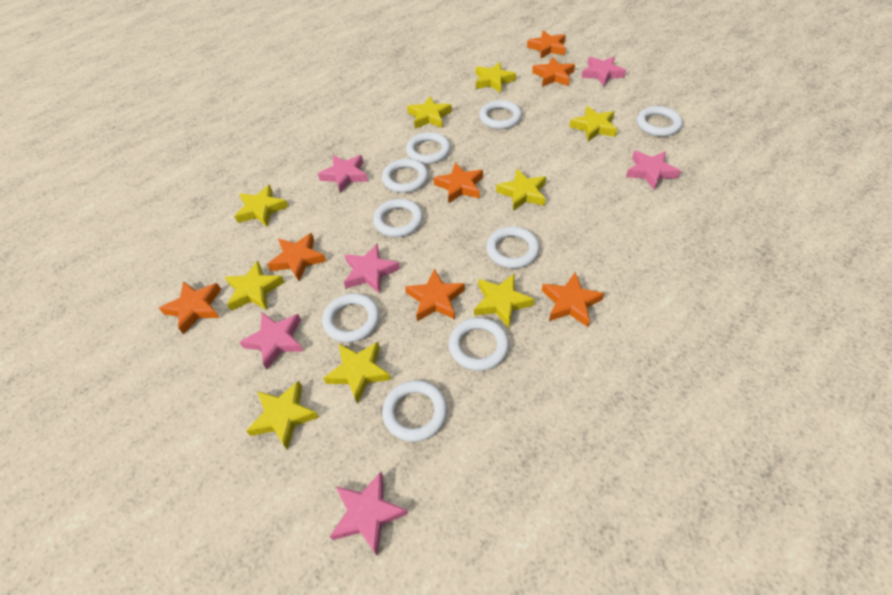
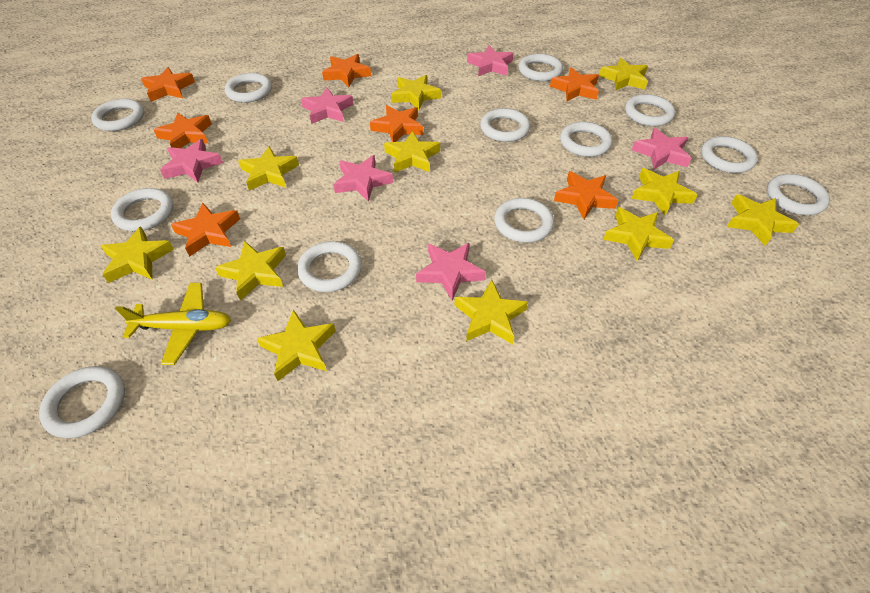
white ring: [322,293,379,343] [373,199,423,237] [382,159,428,193] [382,380,447,442] [406,132,451,164] [449,318,509,371] [479,100,522,129] [486,226,540,268] [637,106,683,137] = 9 -> [39,366,125,438] [91,99,144,131] [111,188,173,231] [225,73,272,103] [297,241,362,292] [480,108,531,142] [494,198,554,243] [519,54,563,81] [560,122,612,157] [625,94,675,126] [701,136,758,173] [767,174,830,215] = 12
yellow plane: none = 0 -> [115,283,231,365] = 1
yellow star: [225,261,285,311] [234,185,288,227] [246,381,319,450] [323,342,391,403] [407,96,452,129] [474,274,534,328] [476,62,516,93] [496,169,546,211] [569,106,617,142] = 9 -> [101,227,174,283] [215,241,286,300] [238,146,299,191] [257,309,336,381] [384,131,440,173] [391,75,441,110] [455,280,528,344] [599,58,648,91] [603,207,674,261] [631,168,697,216] [727,194,799,246] = 11

